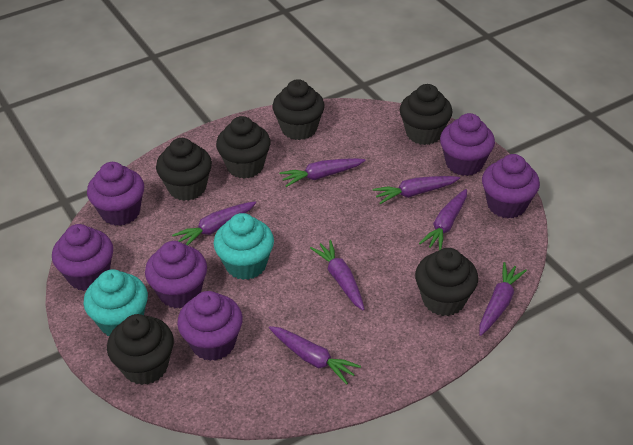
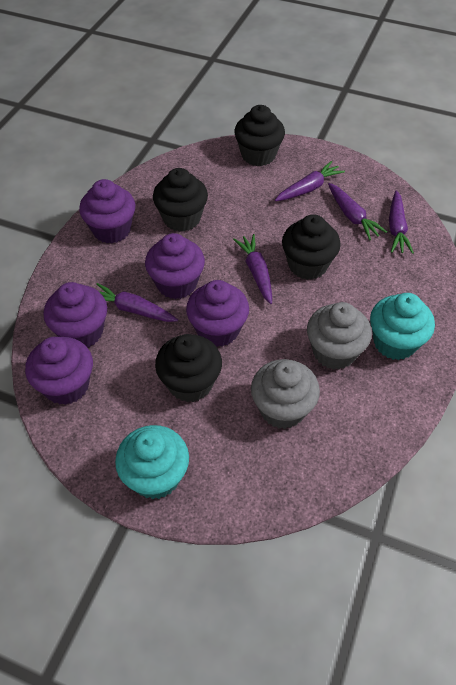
black cupcake: [107,314,174,385] [156,138,212,201] [216,116,271,179] [272,79,325,140] [400,84,453,145] [415,248,478,316] = 6 -> [153,168,208,232] [155,334,222,402] [234,105,285,166] [282,214,341,280] = 4
grey cupcake: none = 0 -> [251,359,320,429] [307,302,372,370] = 2
purple carrot: [172,201,256,245] [269,326,361,385] [279,158,366,187] [310,240,365,310] [373,176,460,204] [419,189,467,250] [479,262,527,336] = 7 -> [96,283,178,322] [233,234,272,304] [275,161,345,201] [328,183,387,240] [389,191,414,254] = 5
purple cupcake: [52,224,113,291] [87,162,144,226] [145,241,207,309] [177,291,243,361] [440,113,495,176] [482,154,540,219] = 6 -> [25,337,93,405] [43,282,107,347] [79,179,136,243] [145,233,205,299] [186,280,249,347] = 5

